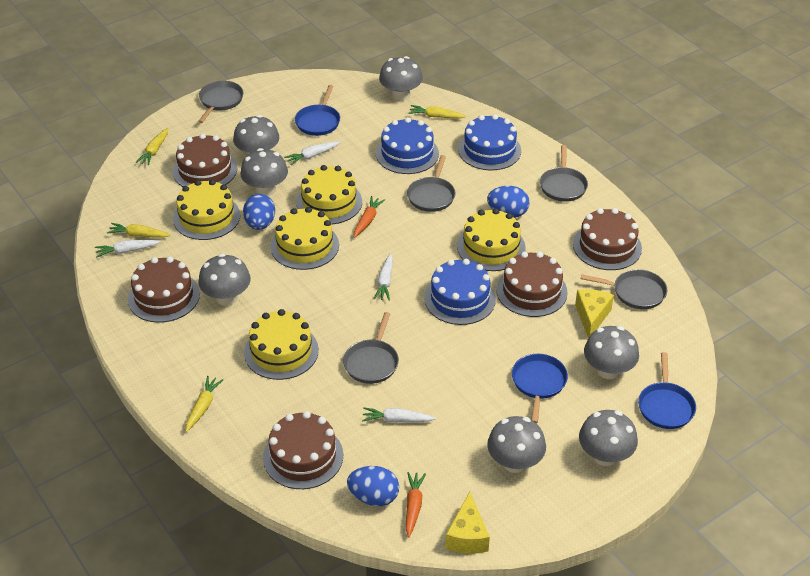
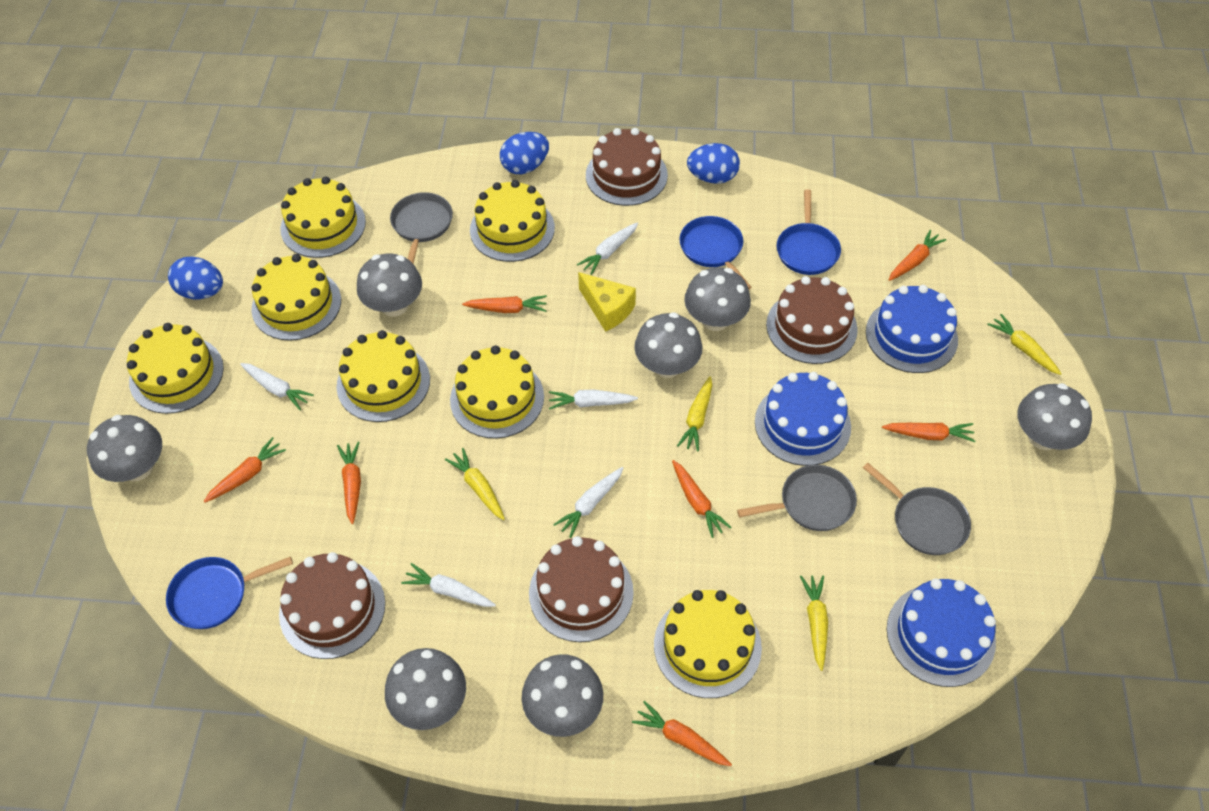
brown cake: [128,256,200,323] [173,133,237,187] [263,411,343,489] [496,252,568,317] [573,208,642,270] = 5 -> [279,552,385,659] [529,536,634,642] [586,128,668,206] [766,276,858,364] = 4
grey pan: [198,81,243,123] [343,312,399,384] [407,155,456,212] [540,145,588,202] [581,269,667,309] = 5 -> [390,192,453,264] [737,465,857,531] [863,463,971,555] = 3
orange carrot: [354,196,385,238] [406,472,426,538] = 2 -> [204,437,286,503] [337,442,361,524] [462,295,547,313] [632,701,732,766] [672,460,732,538] [882,423,975,442] [889,230,946,281] = 7
white carrot: [95,240,161,257] [284,141,340,165] [362,407,436,422] [374,253,393,301] = 4 -> [240,363,314,410] [401,563,496,607] [549,389,638,410] [553,467,623,538] [577,222,638,275] = 5
yellow cake: [173,179,240,240] [244,309,319,380] [271,207,339,270] [296,165,362,224] [457,208,526,271] = 5 -> [127,323,224,414] [252,254,341,341] [280,177,366,258] [337,330,430,422] [450,346,544,439] [470,180,555,262] [654,590,762,698] = 7
yellow cheese: [445,492,490,554] [575,289,614,338] = 2 -> [578,272,636,332] = 1

